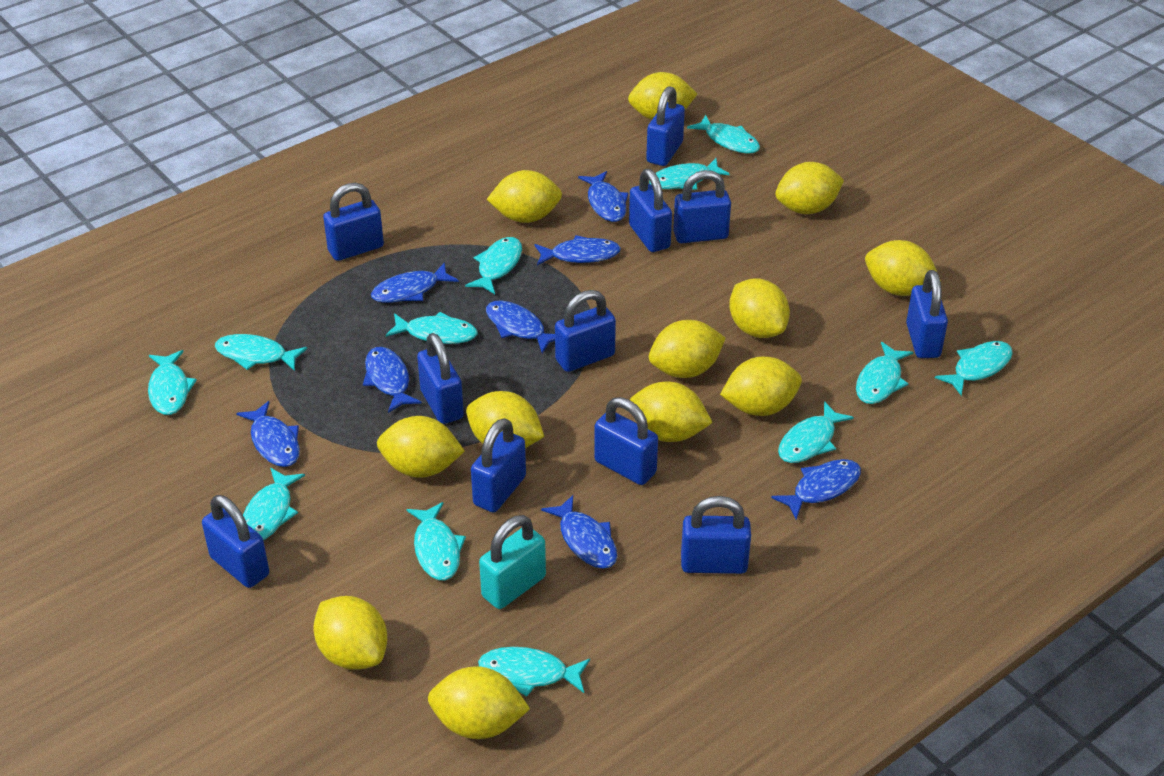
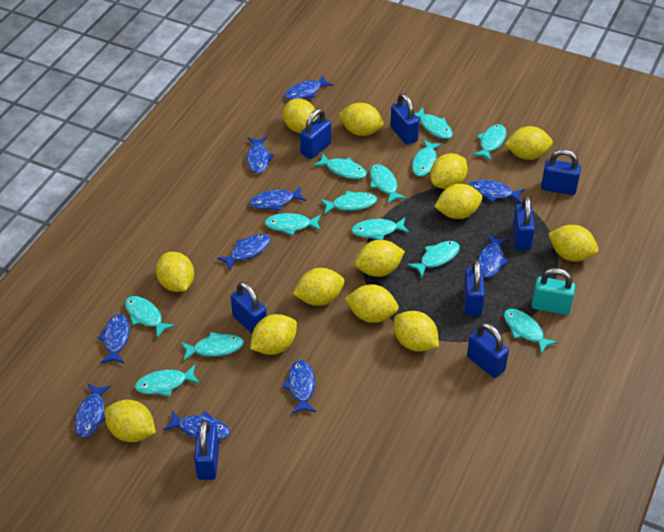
blue fish: [236,401,300,467] [363,347,422,413] [371,262,459,303] [486,301,555,353] [534,235,621,265] [541,495,617,569] [578,171,629,222] [771,459,861,520] = 8 -> [75,384,111,438] [97,314,130,363] [163,411,230,440] [217,234,271,270] [247,137,274,174] [250,186,306,211] [283,360,316,414] [285,75,333,100] [469,180,525,204] [478,234,509,277] = 10
blue padlock: [202,495,269,588] [323,183,384,261] [417,333,464,424] [471,418,526,513] [555,290,616,372] [594,397,658,485] [629,169,672,252] [646,86,685,166] [673,170,731,243] [681,496,751,574] [906,270,948,358] = 11 -> [194,420,219,480] [231,282,267,334] [300,109,331,159] [390,93,419,145] [463,260,485,316] [467,323,509,378] [513,196,535,250] [541,149,581,195] = 8
turquoise fish: [148,350,197,415] [215,334,307,371] [243,468,305,540] [386,312,478,344] [406,502,466,580] [465,237,522,294] [478,647,590,697] [649,158,730,190] [687,115,760,154] [778,401,854,463] [856,342,913,404] [935,341,1013,396] = 12 -> [125,296,175,339] [135,365,200,397] [181,332,244,361] [264,213,321,236] [313,153,367,179] [321,191,377,214] [351,218,409,240] [370,164,406,203] [408,241,460,277] [412,139,442,176] [414,107,453,139] [473,124,506,161] [504,309,558,354] = 13
yellow lemon: [313,596,387,670] [377,416,465,478] [428,666,530,739] [466,391,544,448] [487,170,562,223] [628,72,697,120] [630,382,713,442] [649,320,726,378] [720,357,802,416] [729,278,790,338] [775,162,844,214] [865,240,941,296] = 12 -> [104,400,156,442] [156,252,194,292] [250,314,297,355] [283,98,317,133] [293,268,345,306] [338,103,384,136] [345,284,399,323] [355,240,405,277] [394,311,439,352] [430,153,468,189] [434,184,482,219] [505,126,553,160] [548,225,599,262] = 13

